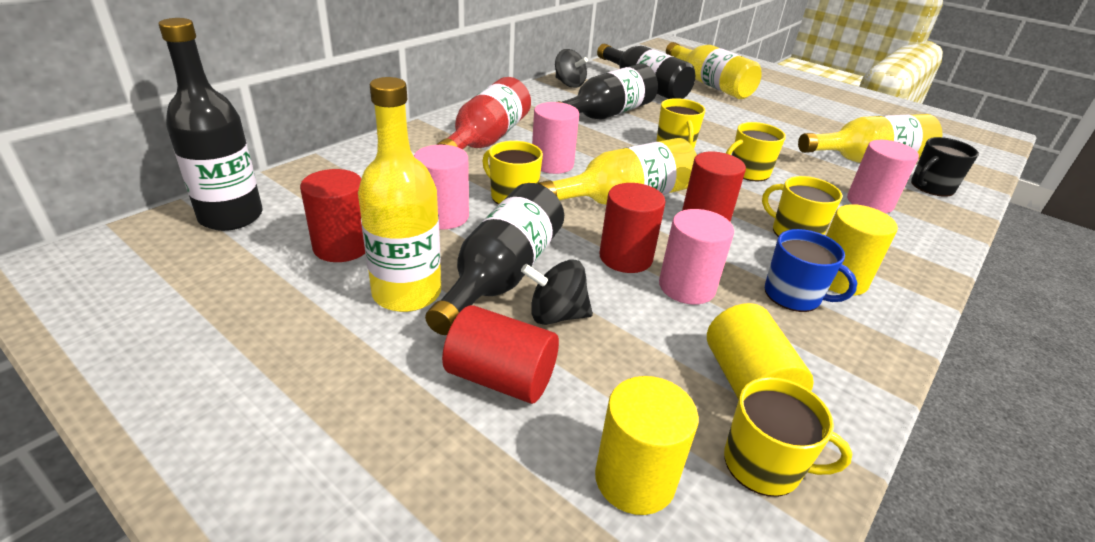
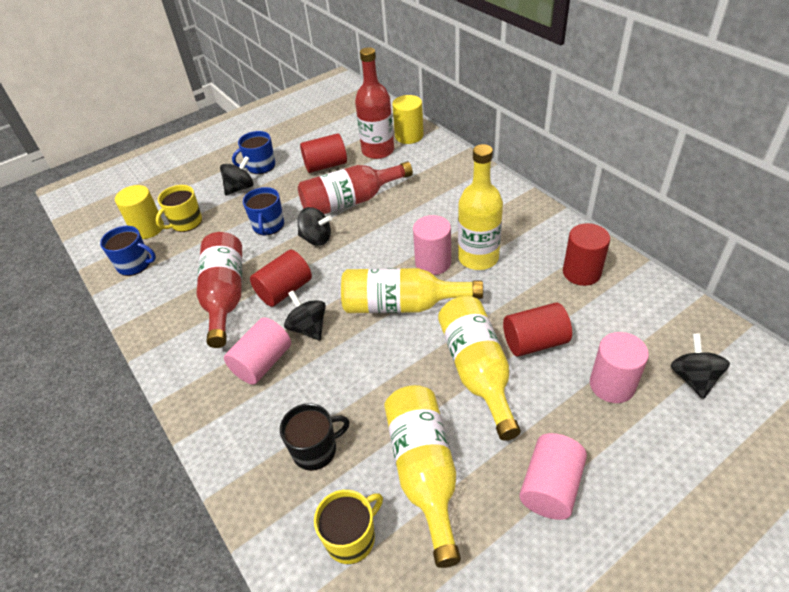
black bottle: [159,18,263,231] [425,183,564,335] [558,64,658,120] [597,44,695,99] = 4 -> none = 0
black spinning top: [521,259,593,325] [555,49,588,88] = 2 -> [220,156,254,196] [284,291,326,341] [297,207,332,246] [670,333,730,399] = 4
blue mug: [765,229,857,312] = 1 -> [100,226,156,276] [232,131,275,174] [243,187,284,236] = 3
red bottle: [437,77,531,149] = 1 -> [197,232,242,348] [298,162,413,214] [355,47,394,159] = 3
yellow cylinder: [595,376,699,515] [707,303,814,400] [826,204,898,295] = 3 -> [115,185,164,239] [392,95,424,144] = 2
yellow mug: [482,141,543,205] [656,98,705,148] [724,377,852,497] [726,122,786,182] [762,176,842,237] = 5 -> [156,185,202,232] [314,490,383,564] = 2

